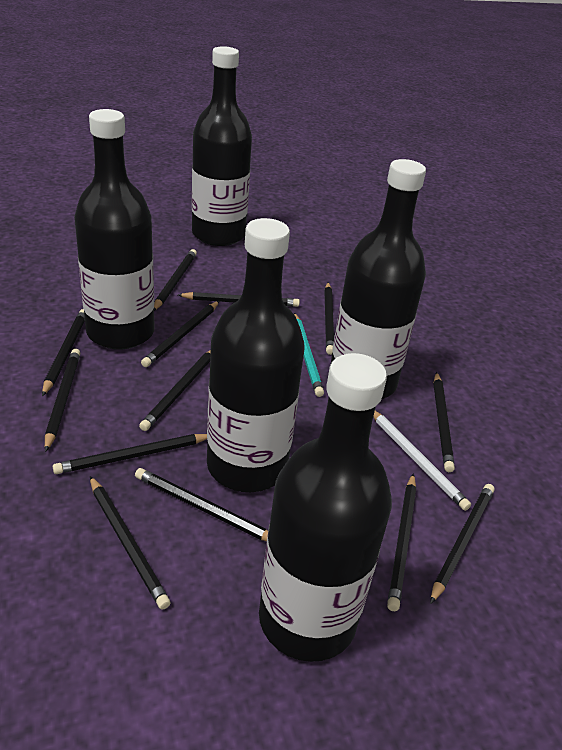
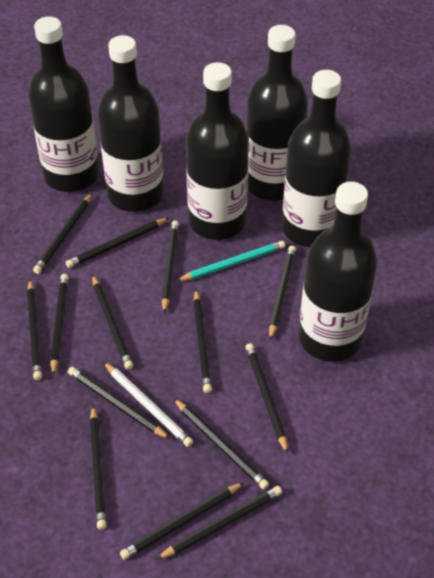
black bottle: [74,109,154,350] [192,46,252,246] [207,218,305,492] [259,353,392,662] [330,159,426,399] = 5 -> [28,16,99,192] [98,35,164,212] [186,62,249,240] [246,25,308,201] [282,70,351,247] [299,182,377,362] = 6
black pencil: [42,309,85,396] [45,349,80,452] [53,434,207,474] [90,476,171,610] [135,468,268,541] [139,350,211,431] [141,301,219,367] [154,249,197,311] [178,292,300,307] [324,283,334,355] [387,473,416,611] [430,484,495,604] [433,372,455,472] = 13 -> [27,280,42,380] [33,193,92,274] [50,274,69,376] [66,218,169,268] [68,367,170,439] [90,405,106,530] [92,275,133,370] [120,482,244,560] [156,486,282,560] [162,221,179,313] [173,398,269,489] [193,290,212,393] [245,343,288,454] [269,246,296,340] = 14

